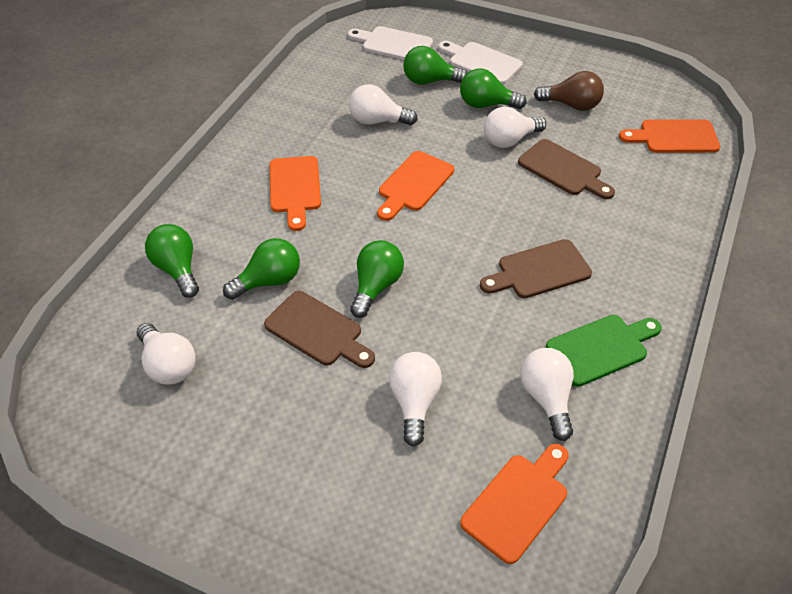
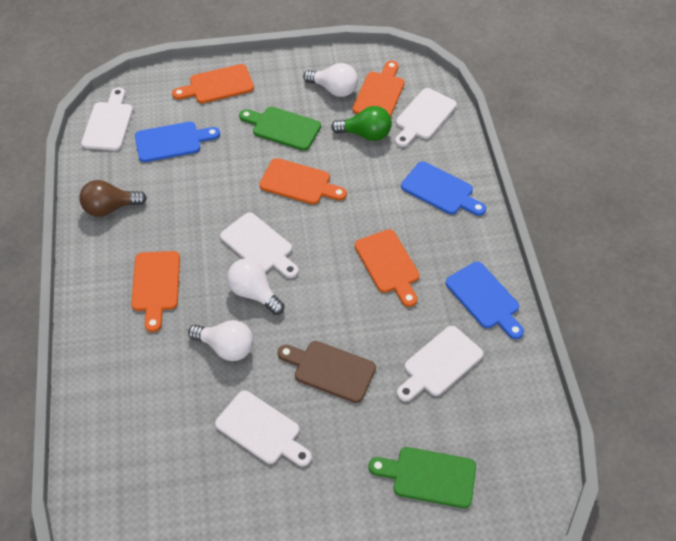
blue cutting board: none = 0 -> [135,122,220,162] [401,162,486,216] [446,262,524,339] = 3
brown cutting board: [264,291,375,368] [480,239,592,298] [518,139,615,199] = 3 -> [278,341,376,403] = 1
green cutting board: [546,315,662,387] = 1 -> [239,107,321,151] [369,447,476,508] = 2
green light bulb: [145,224,199,298] [223,238,300,300] [350,240,404,318] [403,46,467,85] [460,68,527,109] = 5 -> [331,106,392,141] = 1
orange cutting board: [270,156,321,231] [377,151,454,221] [460,444,569,564] [619,119,720,153] = 4 -> [131,251,180,332] [172,64,254,103] [259,158,347,205] [353,60,405,117] [355,229,420,307] = 5
white cutting board: [348,26,433,60] [439,41,523,84] = 2 -> [81,88,133,151] [215,390,312,466] [220,212,299,278] [395,88,457,147] [397,326,483,402] = 5
white light bulb: [137,323,196,385] [349,84,418,125] [389,352,442,447] [484,107,546,148] [520,348,574,441] = 5 -> [188,320,253,361] [227,258,284,315] [303,63,358,97] = 3

